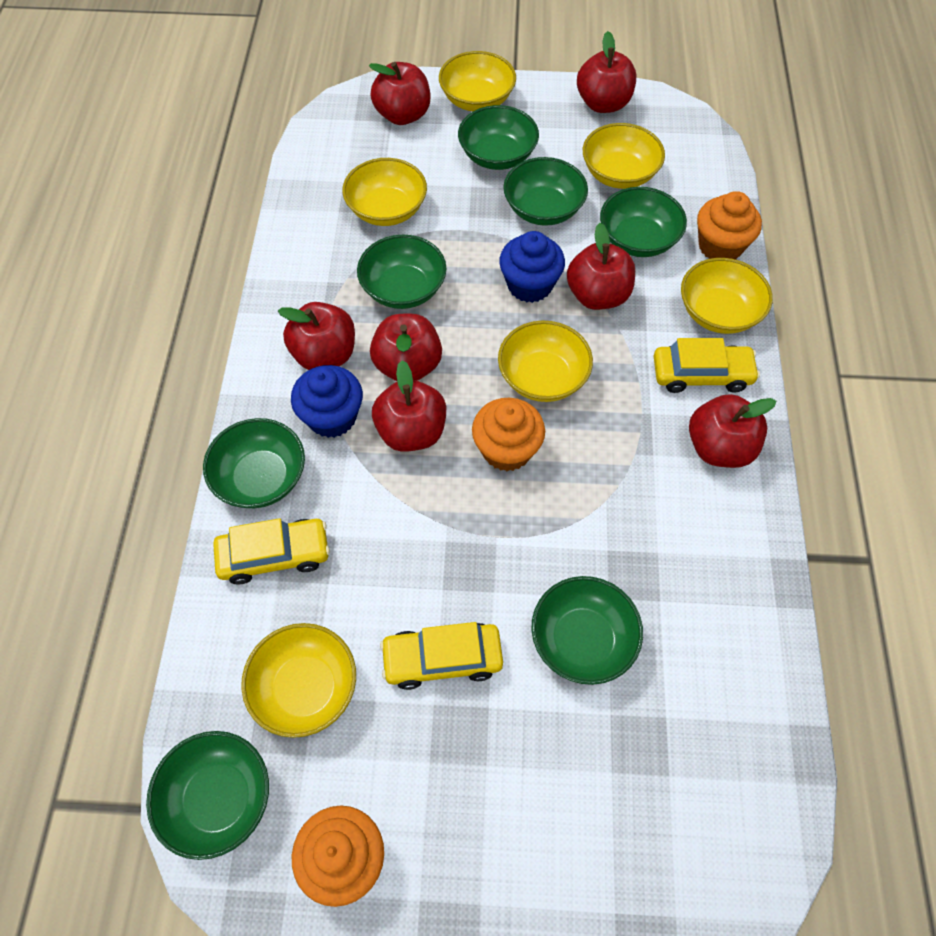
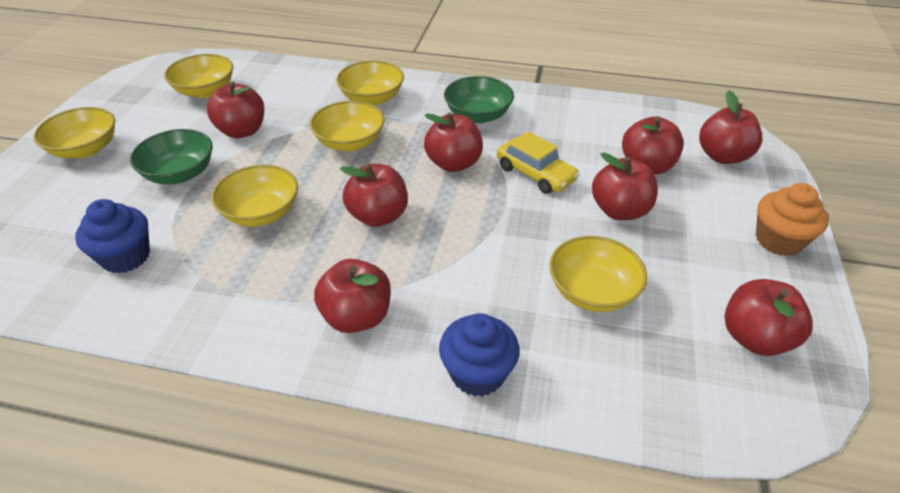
green bowl: [146,731,269,860] [203,418,305,508] [357,235,447,309] [458,105,539,170] [503,157,588,226] [532,576,643,685] [600,187,687,257] = 7 -> [130,129,213,184] [444,76,514,123] = 2
orange cupcake: [292,805,384,907] [472,398,545,471] [697,191,762,260] = 3 -> [756,183,829,256] = 1
red apple: [278,302,355,370] [369,62,430,125] [370,313,442,381] [372,361,446,452] [567,223,635,310] [577,31,636,113] [689,394,776,468] = 7 -> [207,82,264,138] [314,259,391,333] [340,164,408,227] [424,112,483,172] [592,152,658,220] [622,117,684,175] [699,90,762,164] [724,279,813,356] = 8
yellow car: [213,518,330,584] [380,622,503,690] [654,338,760,393] = 3 -> [497,131,579,194] = 1

